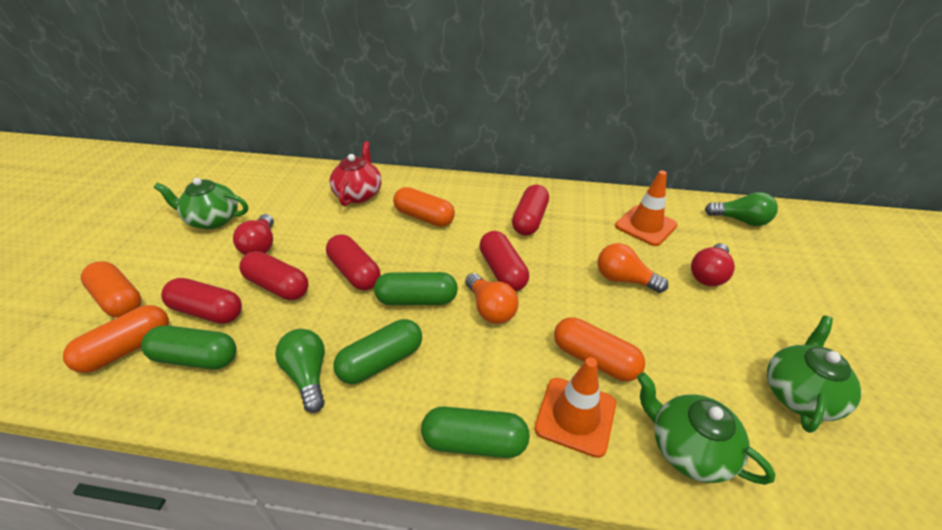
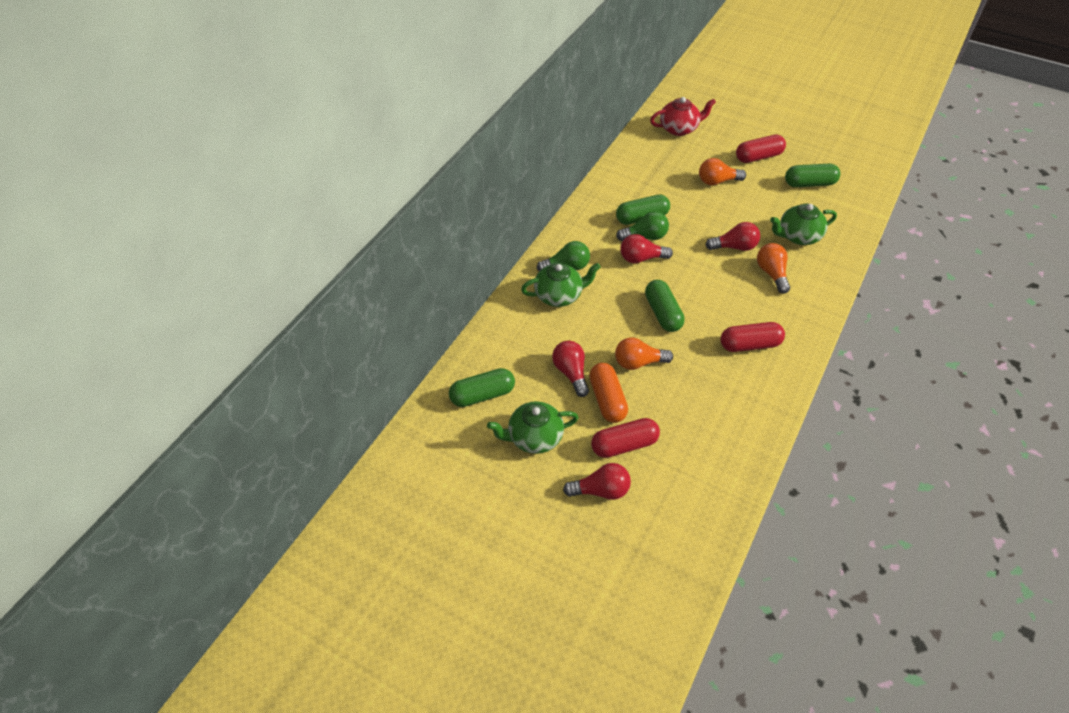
orange capsule: [63,305,169,373] [81,261,142,318] [393,187,455,227] [554,317,645,381] = 4 -> [589,363,628,423] = 1
orange light bulb: [465,273,518,324] [597,243,668,293] = 2 -> [615,337,673,370] [699,158,746,185] [757,243,790,294] = 3
orange traffic cone: [534,357,616,458] [615,170,678,246] = 2 -> none = 0
red capsule: [161,278,242,324] [239,251,308,300] [326,235,380,290] [479,231,529,291] [512,185,549,236] = 5 -> [591,418,660,458] [720,322,785,352] [736,134,786,163] = 3
red light bulb: [233,214,274,255] [691,243,735,286] = 2 -> [552,341,589,397] [563,463,631,500] [620,234,673,263] [705,222,760,251] = 4

